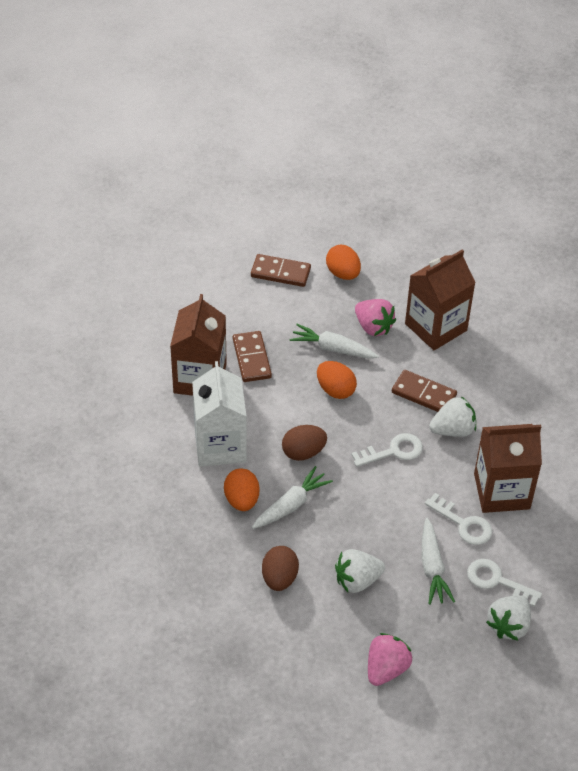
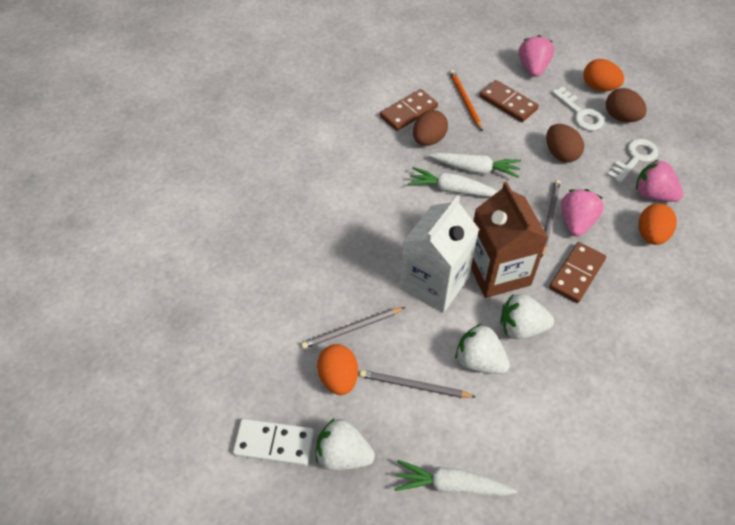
brown carton: [170,294,227,396] [405,250,476,350] [474,424,542,513] = 3 -> [471,182,548,298] = 1
brown egg: [262,546,299,591] [282,425,327,461] = 2 -> [413,110,448,146] [546,124,584,162] [606,88,647,122] = 3
grey pencil: none = 0 -> [301,307,405,349] [360,370,476,398] [541,180,561,258] = 3
orange pencil: none = 0 -> [449,70,483,132] = 1
pink strawberry: [355,299,396,336] [368,633,413,686] = 2 -> [519,35,554,77] [561,189,604,237] [636,159,684,202] = 3
white domino: none = 0 -> [233,419,314,466] = 1
white key: [351,433,423,467] [425,493,492,545] [467,559,542,607] = 3 -> [552,87,604,131] [607,139,658,183] = 2

